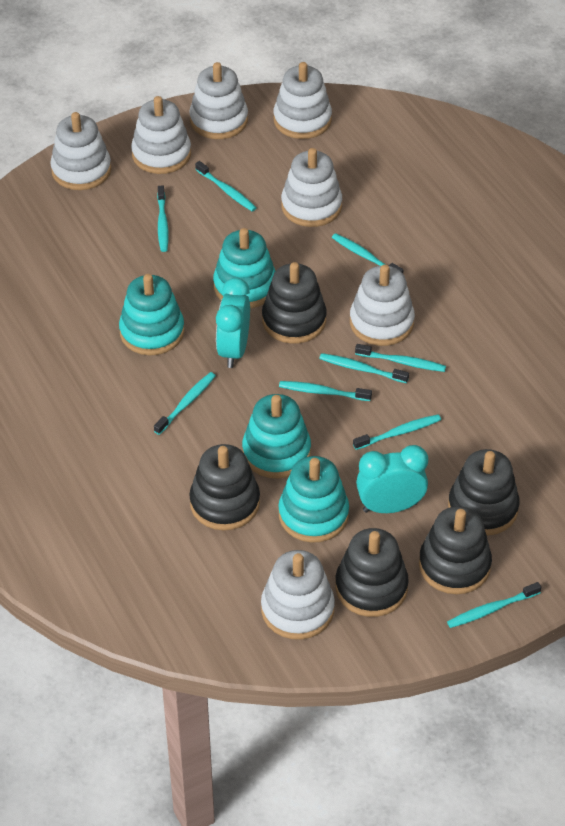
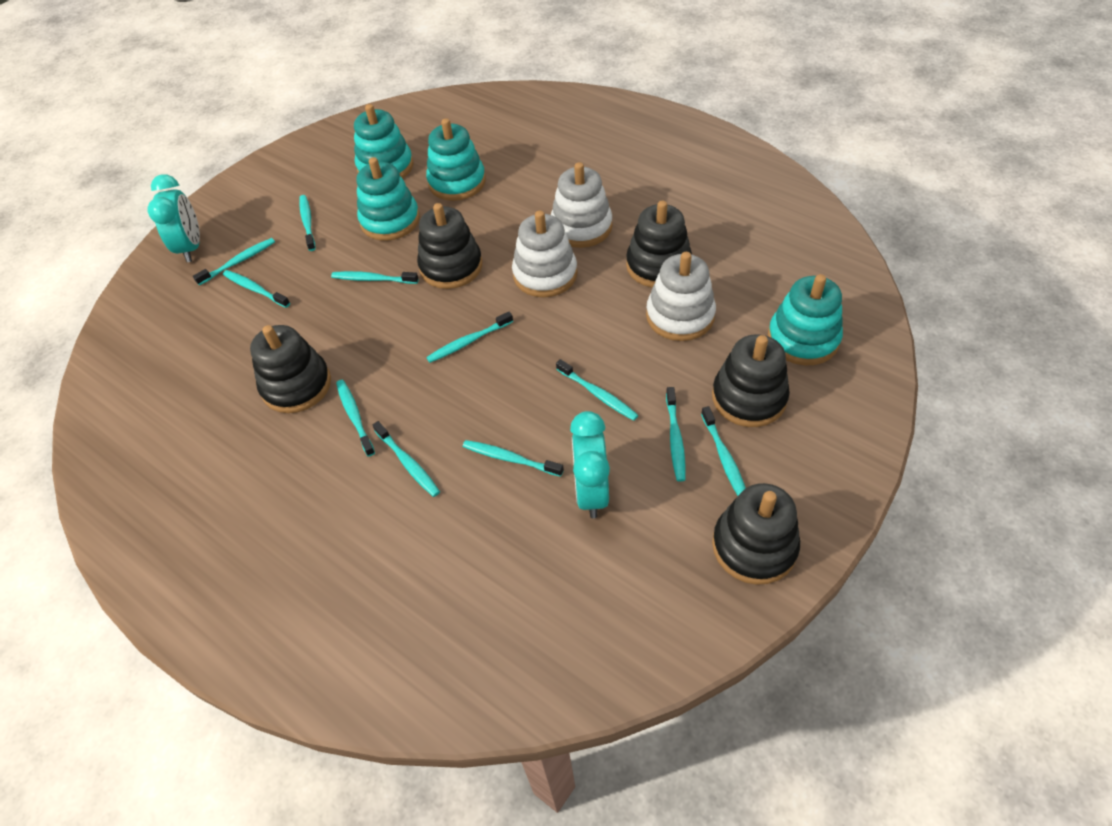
turquoise toothbrush: [154,372,216,435] [157,186,169,252] [195,161,256,212] [279,381,372,401] [319,353,409,383] [332,233,403,273] [353,414,441,450] [355,344,446,372] [447,582,541,628] = 9 -> [193,238,275,285] [223,270,290,308] [299,195,315,251] [331,271,419,284] [336,380,375,457] [373,421,440,497] [426,311,513,363] [463,440,564,477] [556,359,638,421] [666,387,686,482] [701,406,746,496] = 11
white stacking toy: [50,112,111,190] [131,96,191,174] [189,62,248,139] [261,550,335,640] [273,62,332,139] [281,148,342,227] [350,264,415,346] = 7 -> [512,211,577,297] [551,162,612,248] [646,252,716,341] = 3

